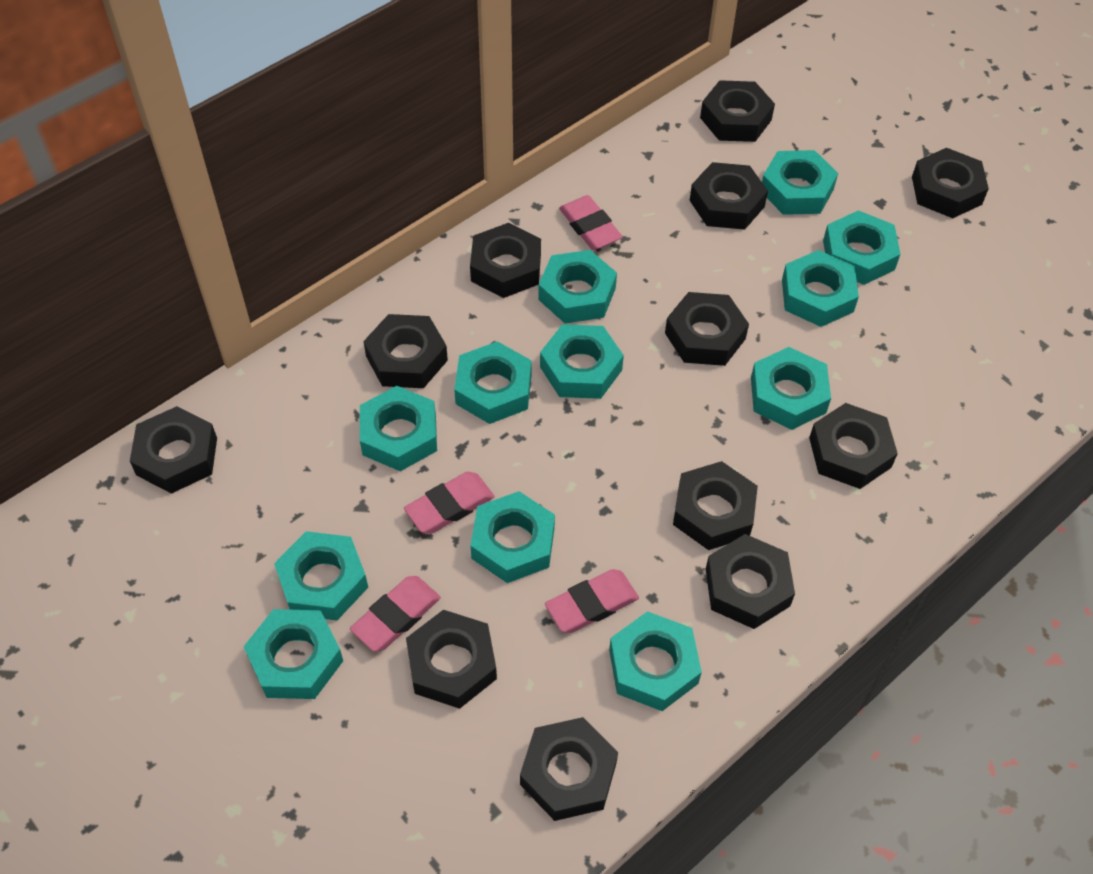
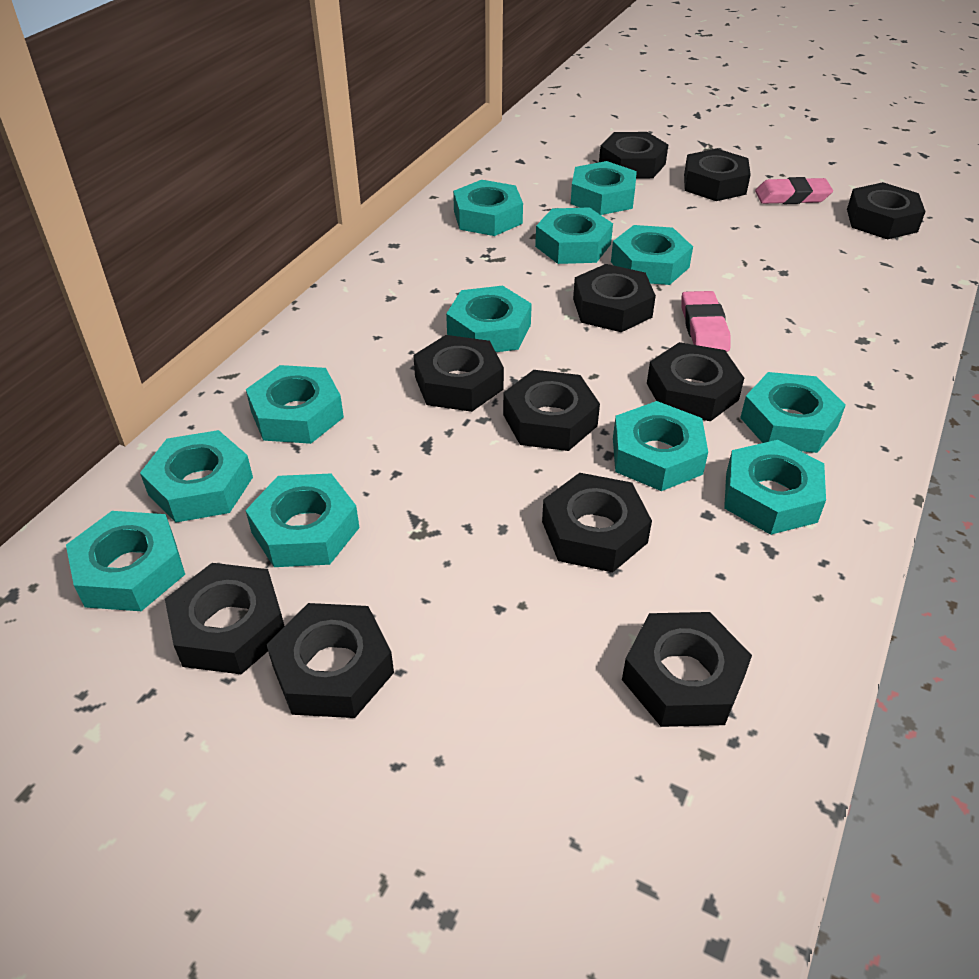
black nut: [130,406,217,494] [363,314,448,388] [406,610,497,709] [470,223,541,298] [520,717,618,821] [665,292,749,366] [673,461,758,550] [690,162,768,230] [700,80,775,142] [706,534,795,629] [809,403,898,489] [912,148,989,218] = 12 -> [165,563,285,674] [267,603,394,718] [413,335,504,412] [503,370,600,451] [542,473,652,572] [573,264,656,332] [599,132,668,179] [622,612,752,727] [647,342,744,421] [684,149,751,201] [847,182,926,239] = 11
pink eraser: [350,576,441,652] [404,472,495,534] [545,569,639,633] [559,195,623,250] = 4 -> [682,291,731,352] [755,177,833,204] = 2

